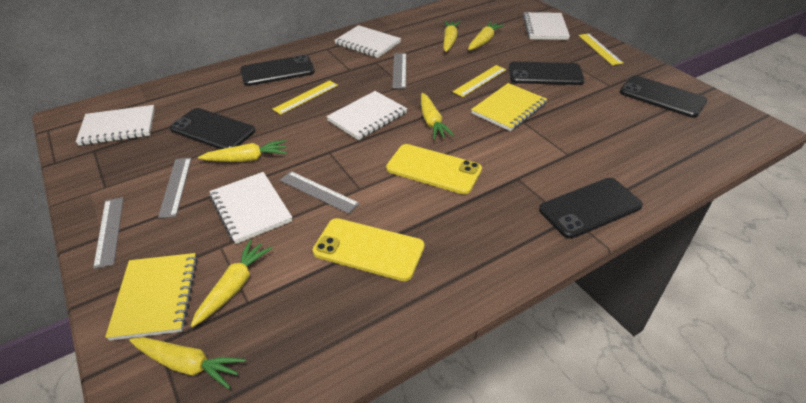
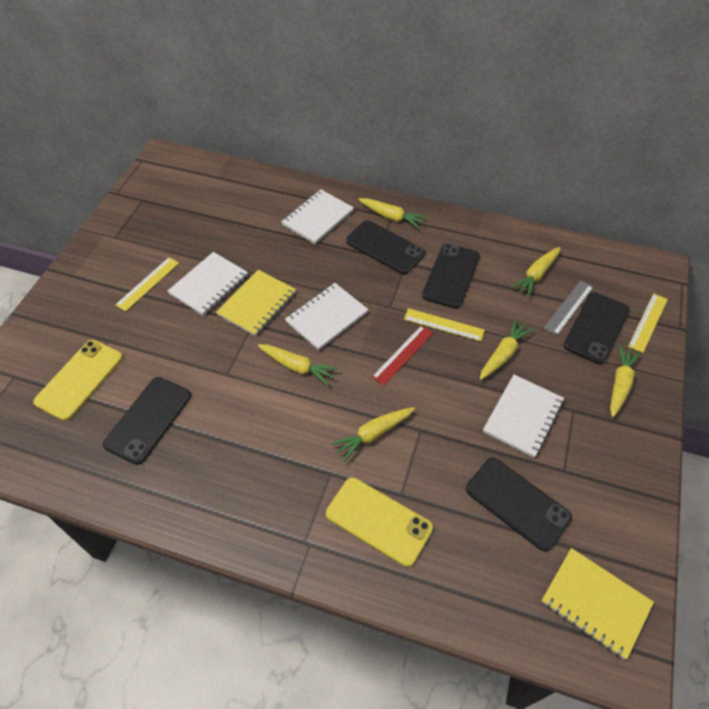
grey ruler: [93,197,124,269] [158,158,192,218] [280,171,360,214] [392,53,406,89] = 4 -> [544,280,593,335] = 1
red ruler: none = 0 -> [372,325,433,386] = 1
white notebook: [76,105,155,146] [209,172,292,244] [326,91,407,140] [334,25,401,58] [523,12,570,40] = 5 -> [168,252,248,316] [281,189,354,244] [285,283,369,350] [483,375,564,458] = 4

